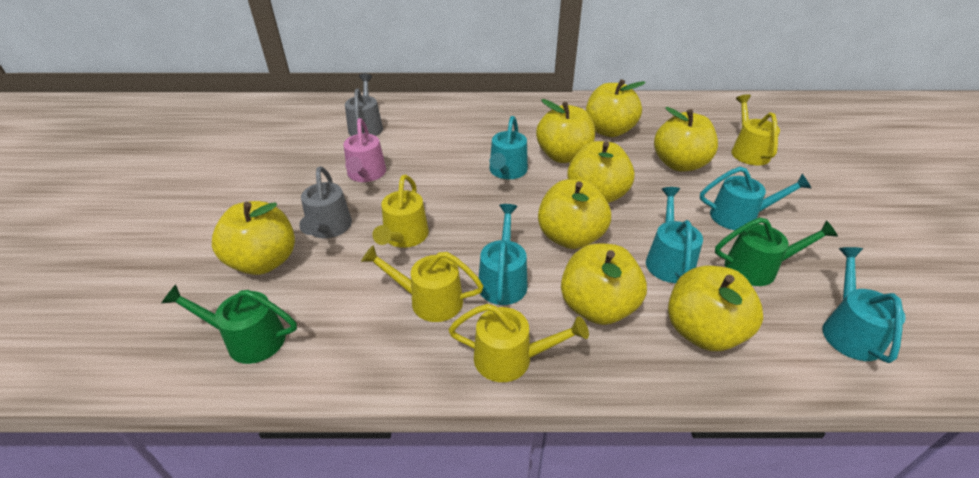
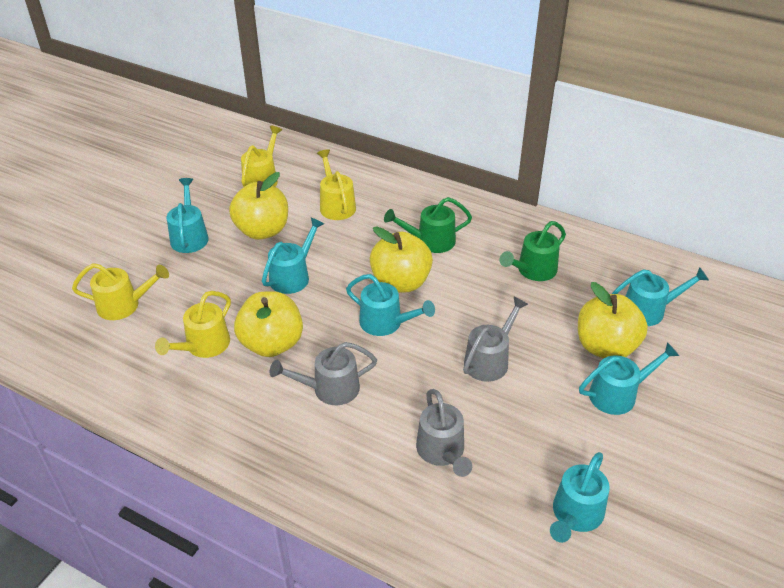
grey watering can: [299,167,352,238] [345,73,383,136] = 2 -> [270,342,377,405] [416,389,472,477] [463,297,528,382] = 3
pink watering can: [344,118,386,182] = 1 -> none = 0
turquoise watering can: [479,204,528,305] [490,116,528,179] [646,187,703,283] [700,167,811,230] [823,247,906,363] = 5 -> [167,178,209,253] [262,218,324,294] [346,274,435,336] [550,452,610,543] [579,342,679,415] [612,267,709,326] = 6
yellow apple: [212,201,295,275] [536,99,595,163] [538,179,611,249] [561,244,647,325] [567,141,635,203] [586,79,646,137] [654,107,718,171] [668,266,763,351] = 8 -> [229,172,288,240] [234,291,303,357] [370,227,433,293] [578,282,648,358] = 4

